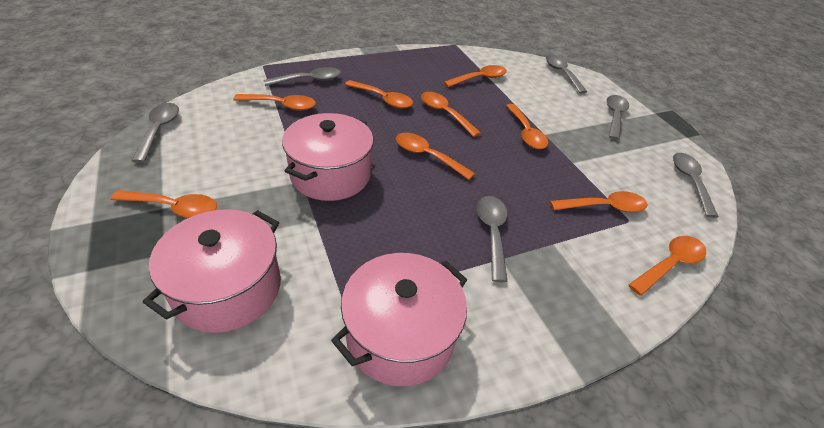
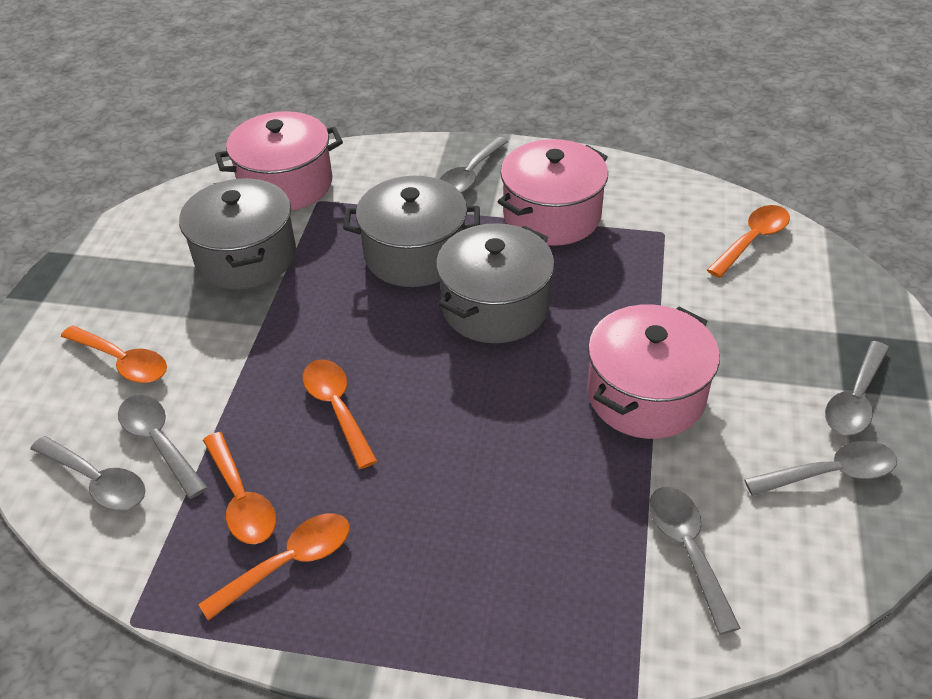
grey pot: none = 0 -> [179,178,296,290] [343,176,480,287] [436,223,555,343] = 3
orange spoon: [111,190,217,218] [233,94,316,111] [345,80,413,109] [396,133,475,180] [421,92,481,137] [444,65,507,87] [506,104,548,149] [550,191,648,212] [628,236,707,296] = 9 -> [61,325,167,383] [198,513,350,621] [203,432,276,544] [303,359,377,469] [707,205,790,278] = 5

